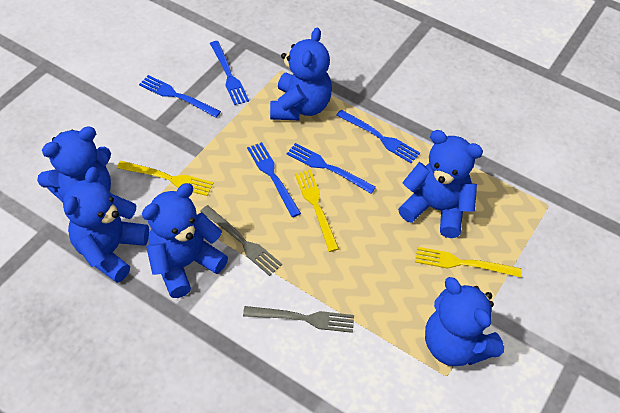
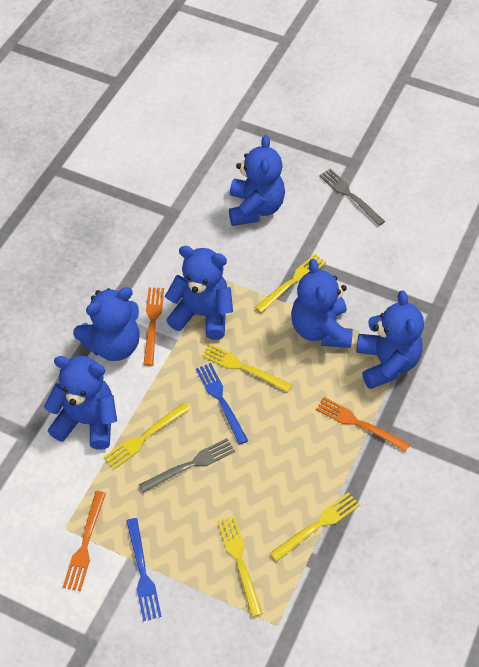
blue fork: [139,75,221,118] [210,41,249,105] [247,142,301,217] [287,143,376,194] [336,110,420,163] = 5 -> [127,518,162,621] [196,363,248,445] = 2
orange fork: none = 0 -> [63,491,106,591] [143,287,164,366] [316,397,410,452] = 3
yellow fork: [117,161,213,196] [295,169,339,252] [415,247,522,278] = 3 -> [103,402,190,469] [202,344,292,393] [217,516,263,617] [255,254,326,313] [270,492,360,562] = 5

